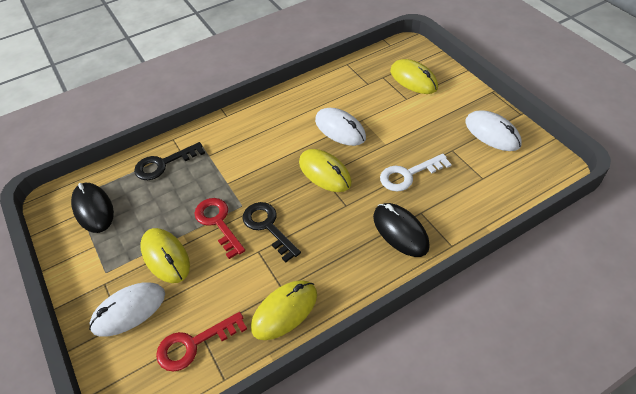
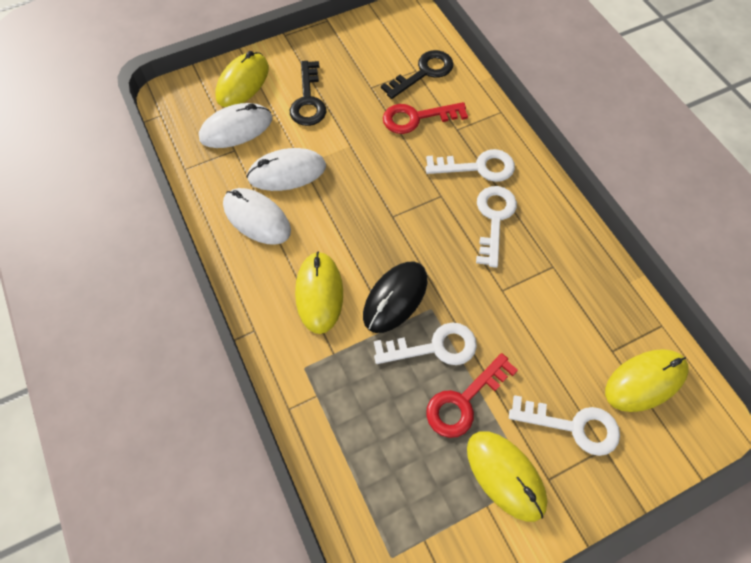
black mouse: [71,183,114,233] [373,203,430,257] = 2 -> [363,262,427,333] = 1
white key: [380,154,452,192] = 1 -> [374,322,477,365] [426,149,515,182] [476,186,517,268] [509,395,620,456] = 4

